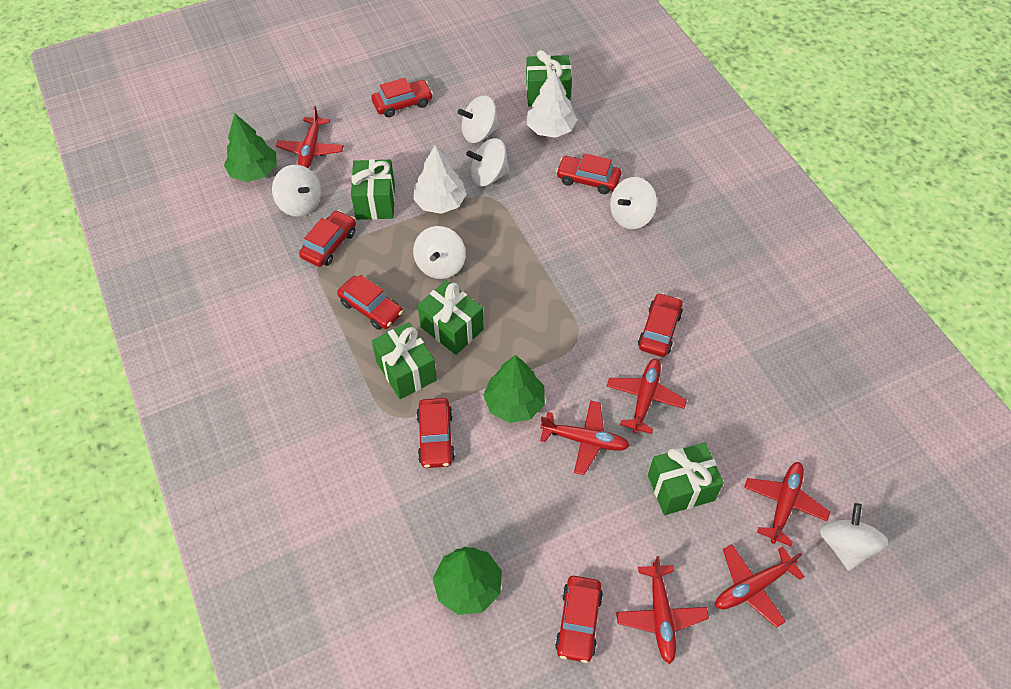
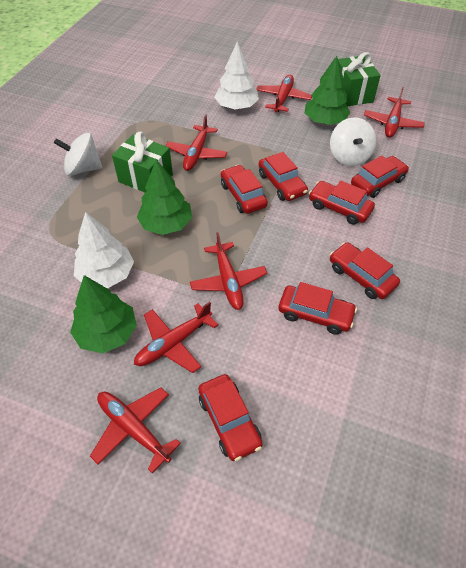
green gift: [351,159,395,220] [372,322,437,399] [417,280,484,355] [526,50,572,106] [648,443,724,515] = 5 -> [112,132,173,192] [338,52,381,106] = 2
white spinning top: [272,165,321,217] [413,226,466,279] [458,95,499,143] [466,138,510,186] [610,177,657,229] [820,503,888,571] = 6 -> [54,133,103,176] [330,117,376,166] = 2

